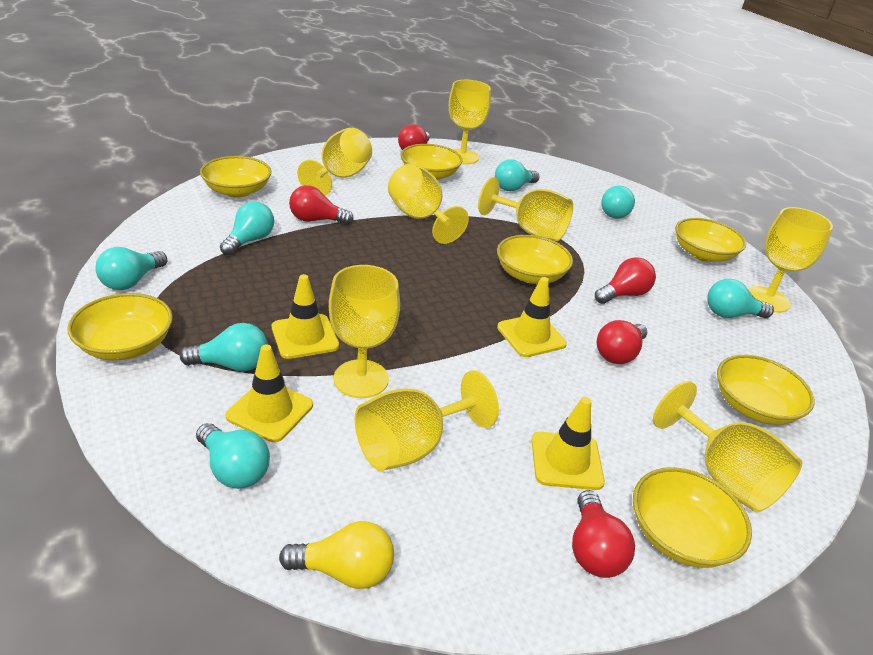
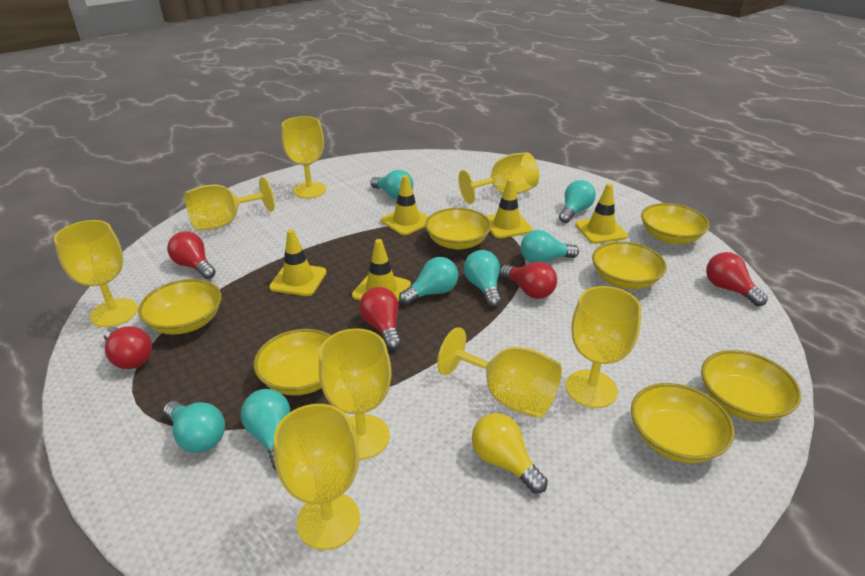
yellow traffic cone: [226,344,313,442] [272,274,339,359] [497,277,567,357] [531,397,605,490] = 4 -> [269,229,327,296] [352,239,411,302] [381,175,428,235] [486,179,532,239] [575,183,628,244] = 5

